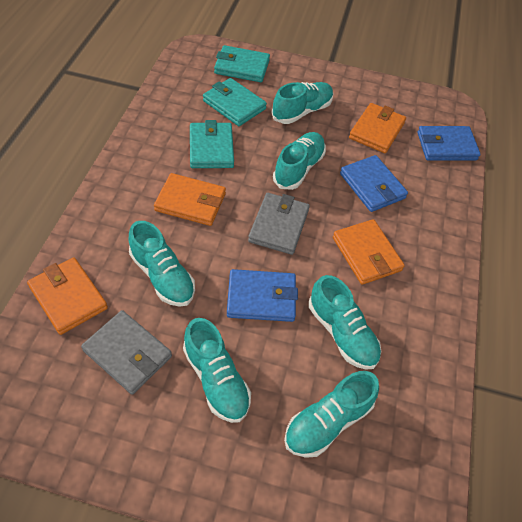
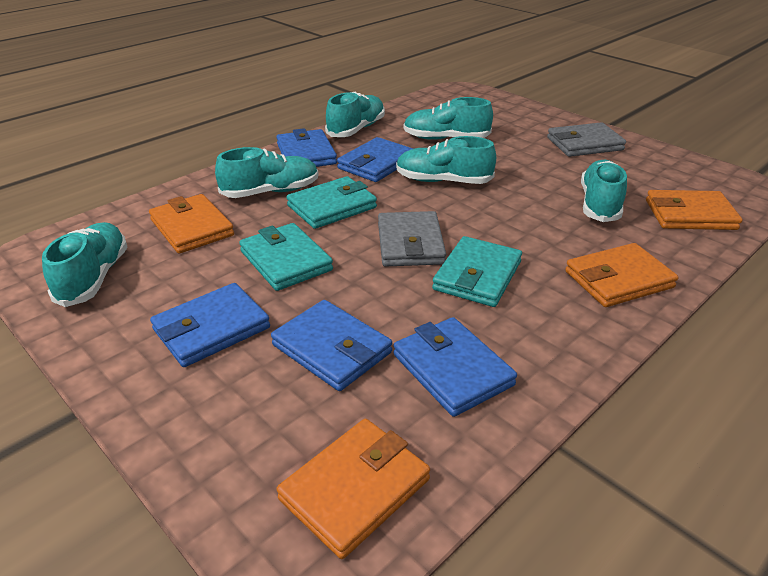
blue wallet: [227,269,298,322] [340,155,408,212] [418,126,481,160] = 3 -> [150,283,270,367] [271,300,392,391] [276,128,337,167] [337,137,413,182] [393,317,517,417] = 5

